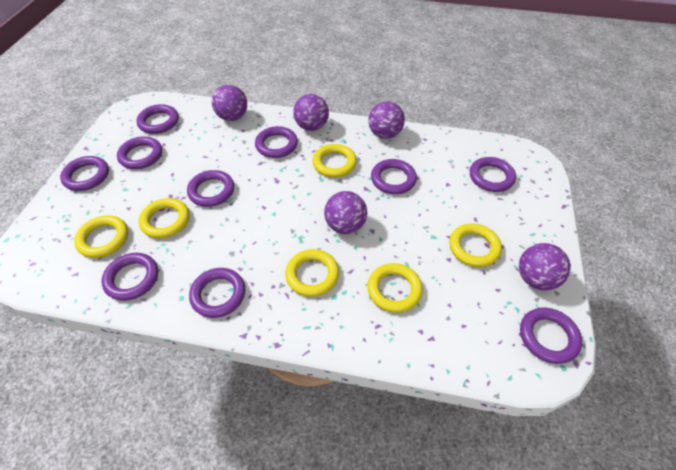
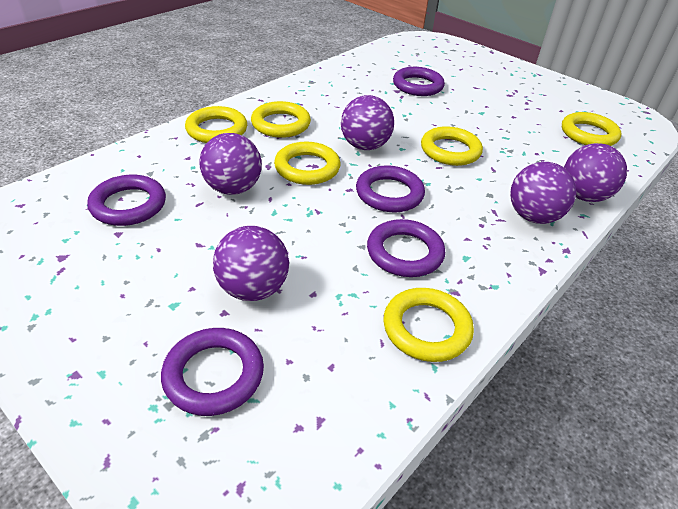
purple ring: [60,156,109,191] [102,253,158,301] [117,136,162,169] [136,104,179,134] [187,170,234,207] [189,268,245,318] [255,126,298,158] [371,159,417,194] [470,157,516,192] [520,307,582,364] = 10 -> [87,175,166,226] [161,328,264,416] [356,165,425,212] [367,219,445,277] [393,67,445,96] = 5

